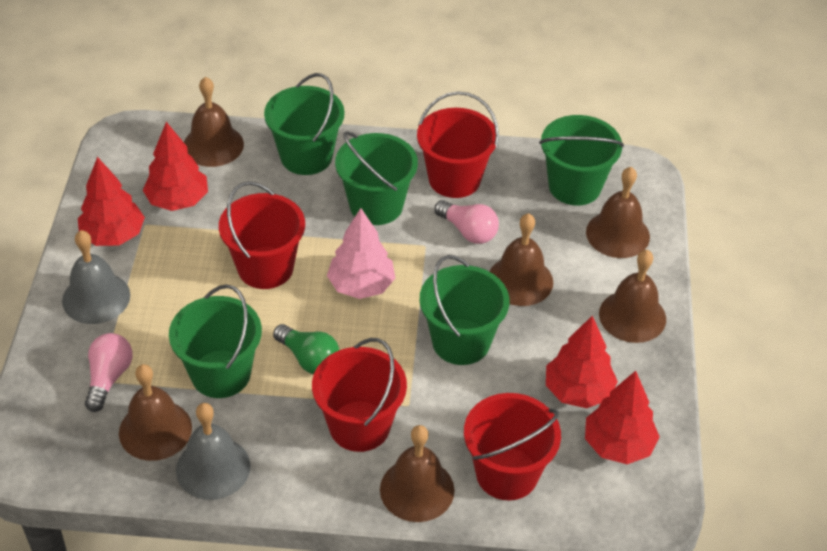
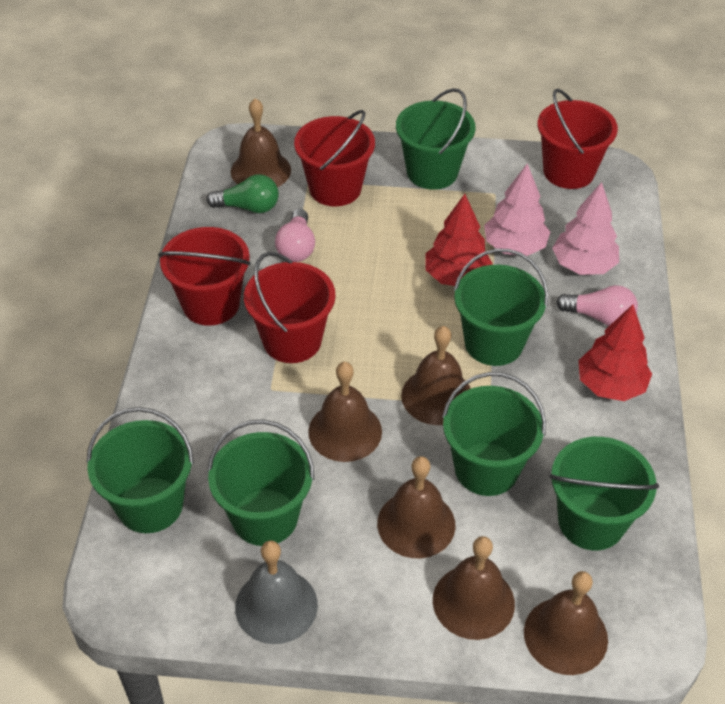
green bucket: [169,284,262,398] [264,73,345,175] [335,131,418,225] [419,255,509,365] [539,115,624,206] = 5 -> [86,407,194,533] [207,419,315,546] [396,88,475,190] [442,372,546,496] [454,248,548,366] [549,437,659,550] = 6
grey bell: [62,230,130,324] [176,403,250,500] = 2 -> [235,540,318,644] = 1
pink tree: [327,208,395,299] = 1 -> [484,164,550,256] [552,182,619,275] = 2
red tree: [78,157,145,246] [143,122,208,211] [546,316,618,408] [585,371,660,464] = 4 -> [425,194,493,286] [578,304,652,401] = 2

